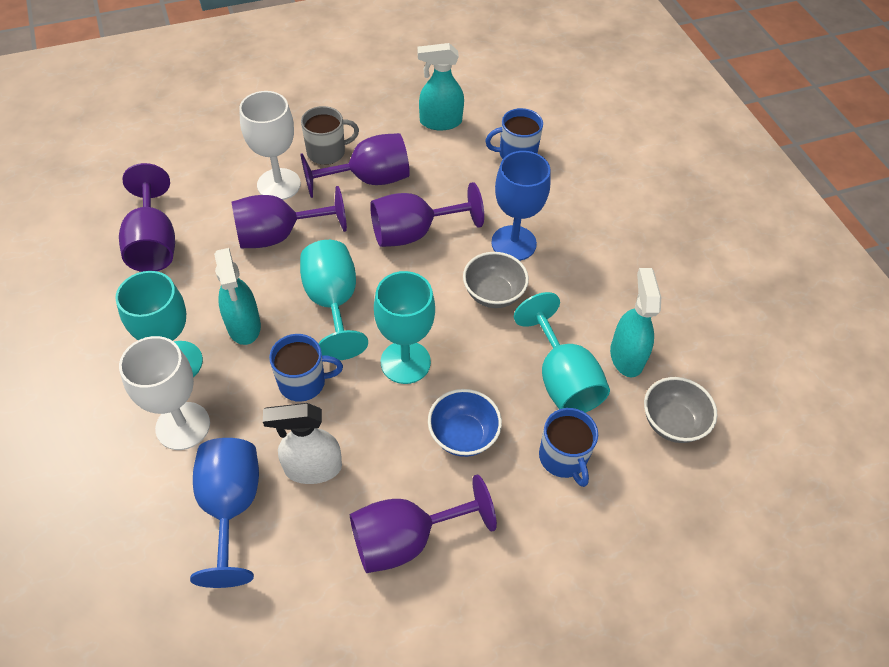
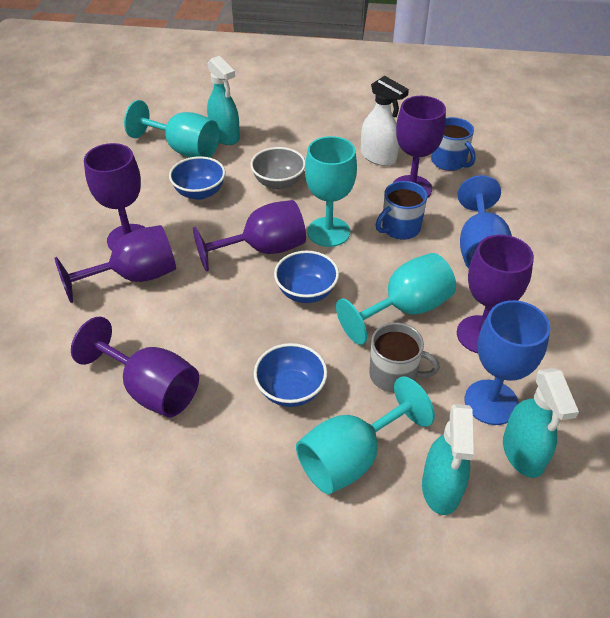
blue bowl: [428,389,502,457] = 1 -> [169,156,225,200] [254,343,327,407] [274,251,339,303] = 3
blue mug: [269,334,343,402] [485,108,543,159] [539,408,598,487] = 3 -> [376,181,427,240] [431,117,476,171] = 2
grey bowl: [463,252,529,308] [644,377,717,443] = 2 -> [250,147,306,189] = 1
purple goblet: [119,163,175,272] [232,186,347,248] [300,133,410,198] [350,475,497,573] [370,182,484,247] = 5 -> [54,225,176,303] [71,317,199,417] [84,143,146,250] [193,200,306,272] [393,96,446,198] [457,235,534,353] = 6
white goblet: [119,336,210,450] [239,91,301,200] = 2 -> none = 0

